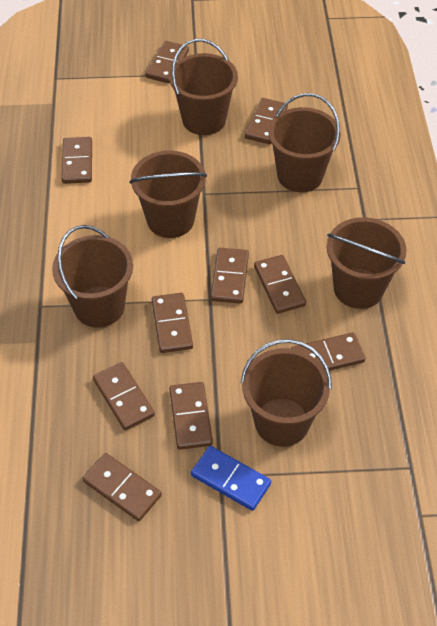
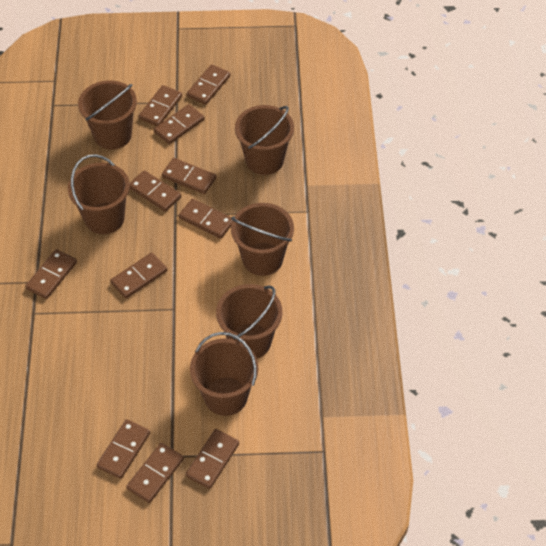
blue domino: [191,446,271,511] = 1 -> none = 0
brown domino: [62,137,92,184] [82,453,162,521] [93,362,155,430] [145,41,189,83] [152,293,193,353] [169,382,213,450] [211,248,249,304] [245,98,288,144] [254,255,306,314] [291,332,365,371] = 10 -> [25,249,77,299] [97,419,150,479] [110,253,167,299] [126,443,184,503] [130,170,181,212] [139,85,182,126] [154,104,205,144] [162,158,216,194] [179,199,232,239] [186,429,239,489] [187,64,231,105] = 11

